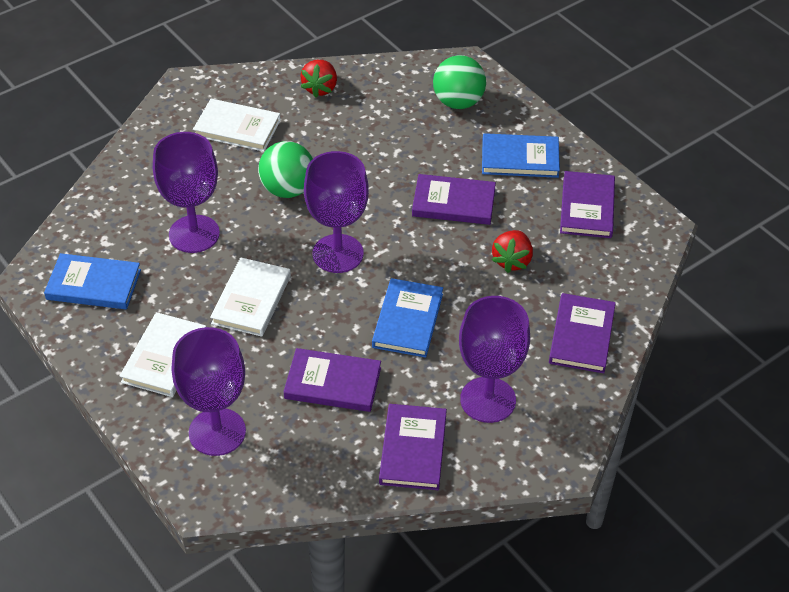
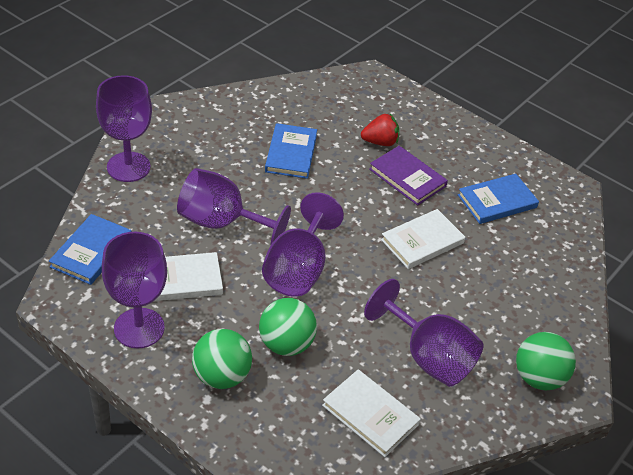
green ball: [258,141,313,198] [433,55,486,109] = 2 -> [192,329,252,389] [259,298,317,356] [516,332,576,391] = 3
purple book: [283,348,381,412] [379,404,447,490] [412,174,496,225] [549,293,616,373] [560,171,615,238] = 5 -> [369,146,448,206] = 1
purple goblet: [153,132,220,253] [172,327,246,456] [304,151,369,273] [459,296,530,423] = 4 -> [96,75,152,182] [102,232,167,348] [177,168,291,244] [262,192,344,297] [364,279,483,387] = 5
red strawberry: [300,60,337,98] [492,230,533,273] = 2 -> [361,114,399,146] = 1

